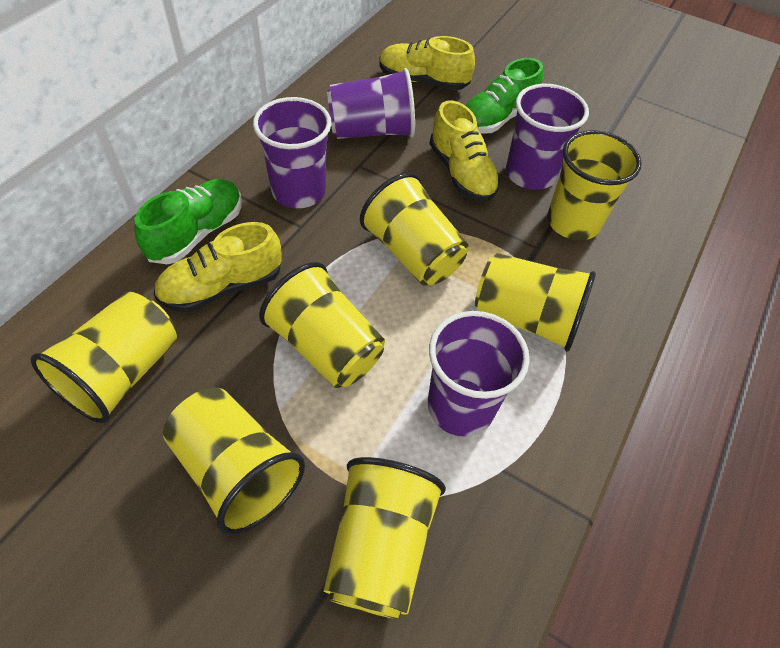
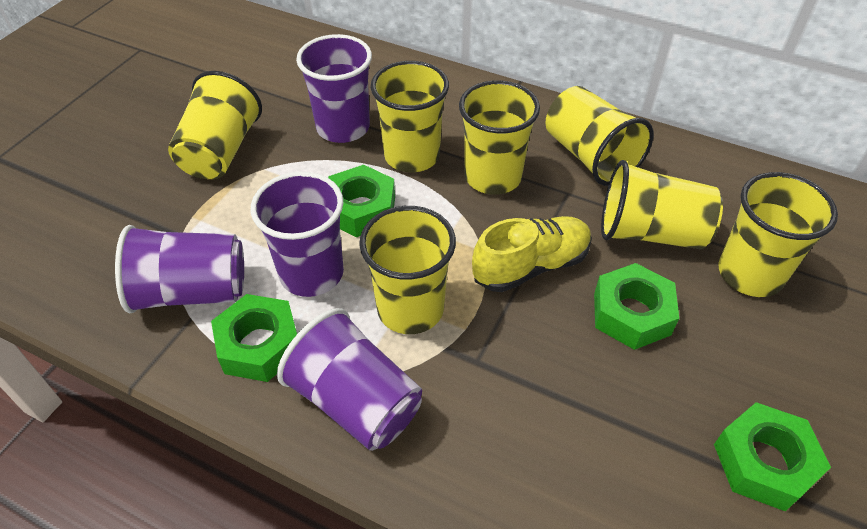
green nut: none = 0 -> [211,294,297,382] [328,165,395,237] [594,263,679,350] [714,402,831,512] = 4
green shoe: [134,179,242,264] [465,58,543,134] = 2 -> none = 0
yellow shoe: [154,222,282,313] [379,36,475,90] [429,100,500,202] = 3 -> [472,216,592,292] = 1

